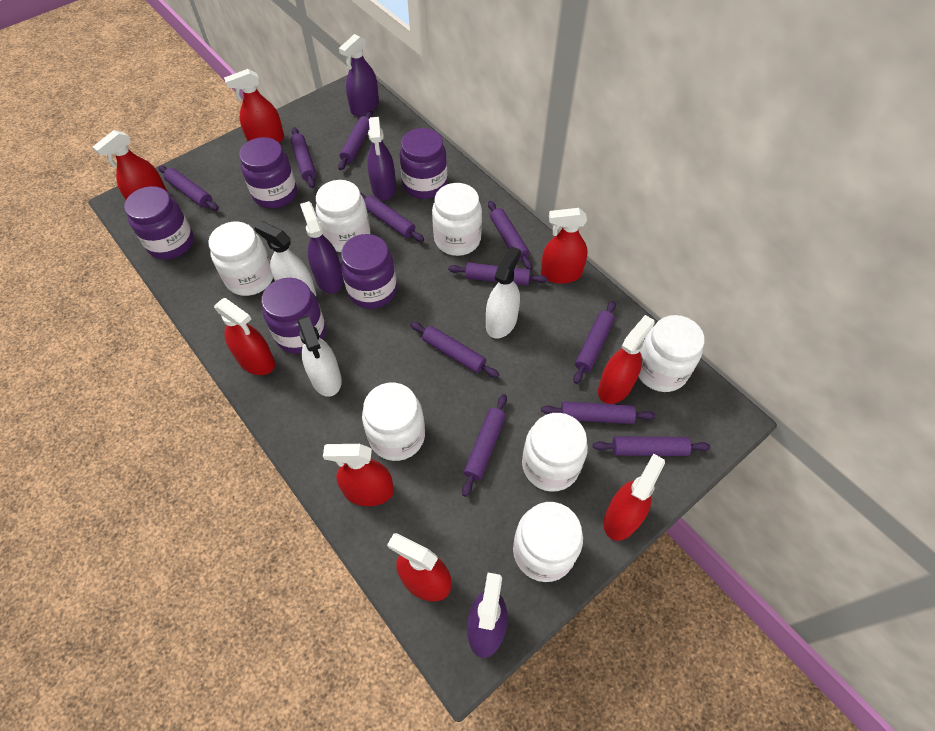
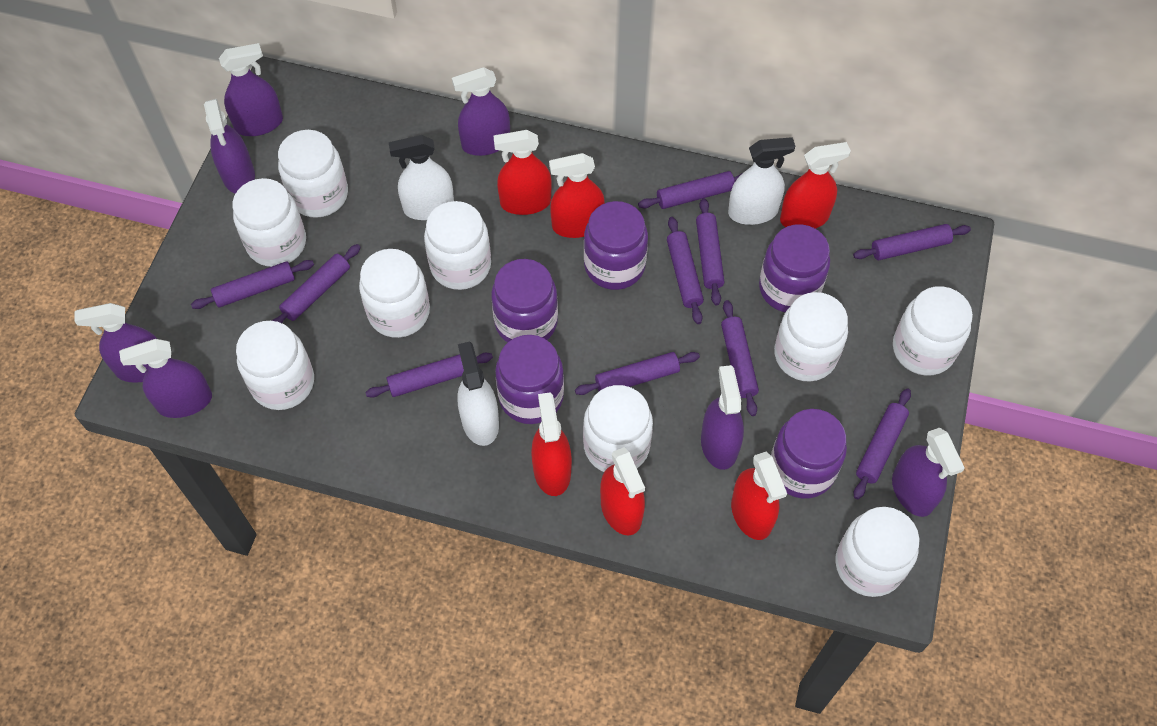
purple rolling pin: [158,165,218,211] [290,127,316,188] [338,111,373,170] [360,192,424,242] [410,322,499,378] [448,262,548,286] [462,394,507,497] [488,201,532,270] [541,401,656,424] [573,301,616,384] [593,436,710,456] = 11 -> [191,260,314,309] [272,244,361,323] [365,353,493,398] [575,352,700,395] [638,171,744,209] [667,217,704,324] [696,198,725,306] [721,300,759,416] [853,224,971,260] [854,388,911,499] = 10
purple spray bottle: [300,201,344,294] [339,34,379,116] [367,117,396,200] [467,572,508,658] = 4 -> [74,303,157,383] [119,339,212,418] [204,99,255,194] [219,43,283,136] [452,67,510,156] [701,365,744,470] [892,428,965,517] = 7
red spray bottle: [93,130,167,200] [214,298,275,375] [224,69,284,143] [323,444,394,506] [387,533,451,601] [541,208,588,284] [598,315,655,404] [603,454,665,541] = 8 -> [493,130,552,215] [531,392,572,496] [549,153,605,238] [600,447,645,535] [731,451,787,540] [780,142,851,229] = 6
white jar: [208,222,273,296] [316,180,370,252] [362,383,425,461] [432,183,482,256] [513,502,583,582] [522,413,588,492] [638,315,704,392] = 7 -> [232,178,306,267] [236,321,314,410] [278,130,348,218] [359,249,430,338] [424,201,491,290] [583,385,653,472] [774,292,848,382] [835,507,920,597] [893,286,973,376] = 9

